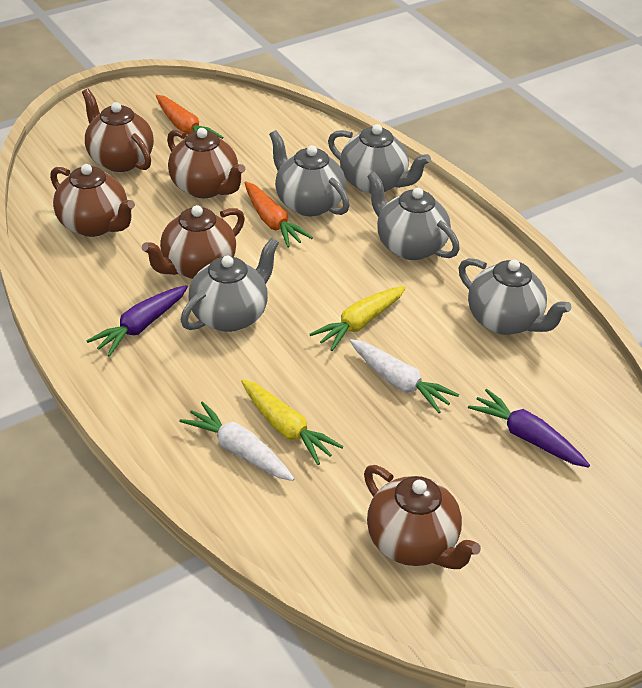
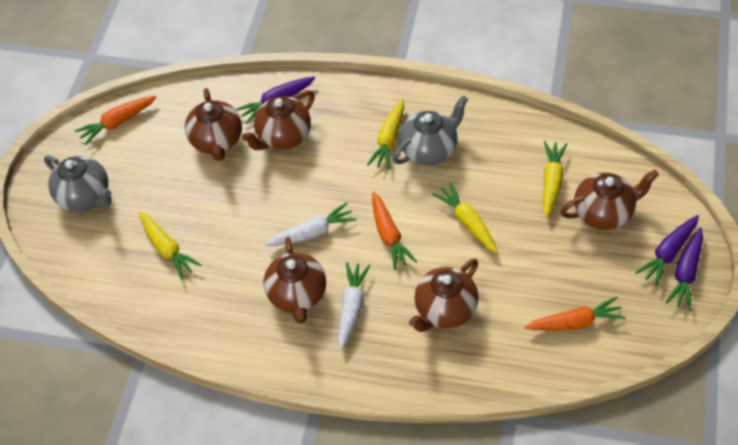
grey teapot: [181,238,279,332] [269,130,350,217] [328,124,431,194] [367,172,460,260] [459,258,572,335] = 5 -> [44,155,111,211] [392,95,468,165] = 2
orange carrot: [156,95,223,139] [245,181,313,247] = 2 -> [75,96,156,145] [372,192,417,270] [525,297,626,331] = 3
purple carrot: [87,285,188,357] [468,389,590,468] = 2 -> [236,77,315,124] [635,215,699,286] [665,227,703,311] = 3
yellow carrot: [241,379,343,465] [310,286,406,351] = 2 -> [139,212,201,279] [367,99,404,170] [432,182,498,254] [543,141,568,218] = 4

